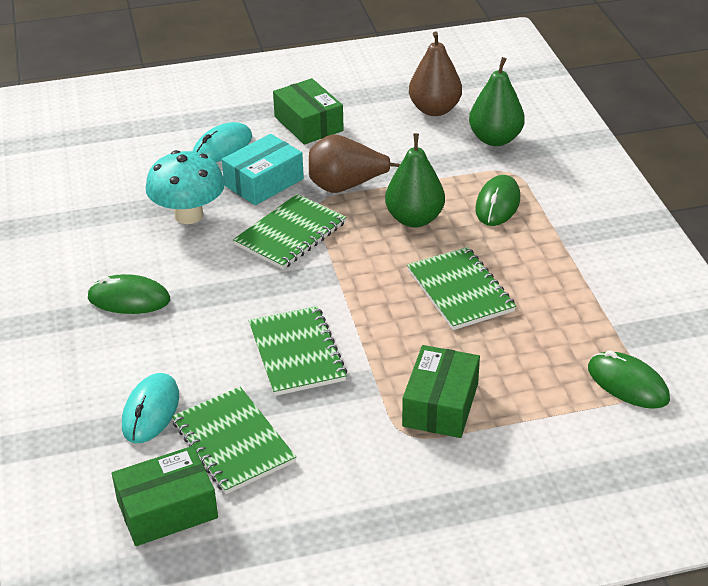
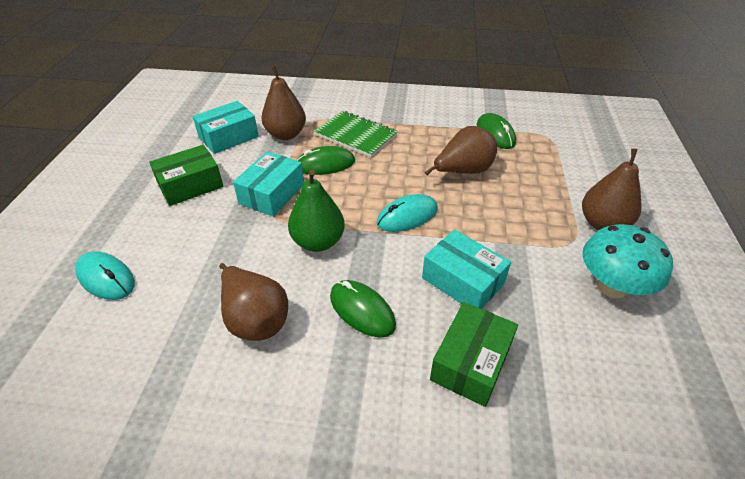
brown pear: [309,135,400,193] [409,31,462,116] = 2 -> [219,263,288,341] [261,66,306,140] [425,126,497,176] [582,149,642,231] = 4
green box: [112,446,218,546] [273,78,344,145] [402,345,480,438] = 3 -> [149,145,224,206] [430,302,518,407] = 2
green notebook: [172,387,296,494] [233,194,346,269] [249,306,347,396] [407,247,516,330] = 4 -> [314,111,398,157] = 1
green pear: [385,133,445,227] [469,57,525,146] = 2 -> [288,170,345,252] = 1
turquoise box: [222,134,304,205] = 1 -> [192,101,259,154] [233,151,304,217] [422,229,511,309] = 3

